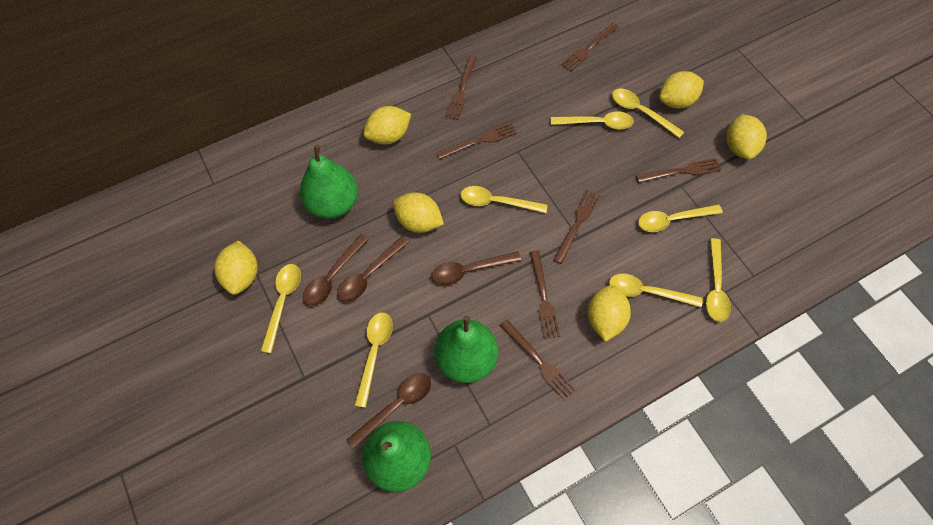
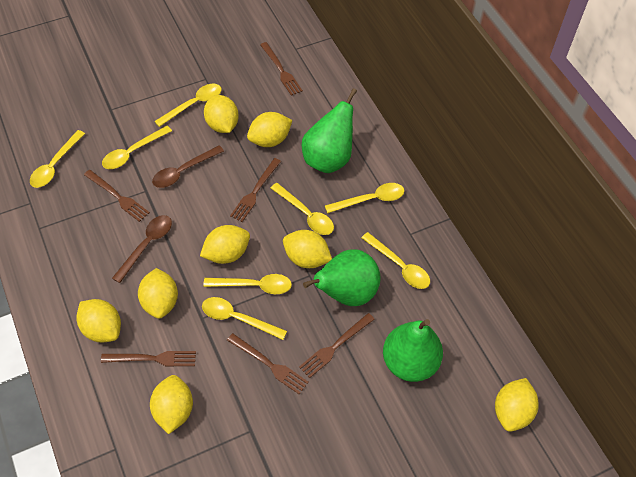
brown fork: [436,123,517,159] [445,55,477,120] [500,320,576,400] [530,250,560,339] [553,190,601,264] [561,23,619,72] [636,158,721,183] = 7 -> [84,170,150,222] [101,351,196,366] [227,333,309,394] [230,158,281,222] [260,42,303,96] [299,313,375,378] = 6
brown spoon: [303,234,369,306] [337,236,409,302] [347,373,431,449] [432,251,521,285] = 4 -> [112,215,172,283] [152,145,224,188] = 2
yellow lemon: [214,241,258,295] [364,106,411,145] [393,193,444,233] [587,285,631,342] [659,71,704,109] [726,114,767,159] = 6 -> [77,299,121,342] [138,268,178,319] [150,375,193,434] [200,225,250,264] [204,95,239,133] [247,112,293,147] [283,230,332,268] [495,378,539,432] = 8

